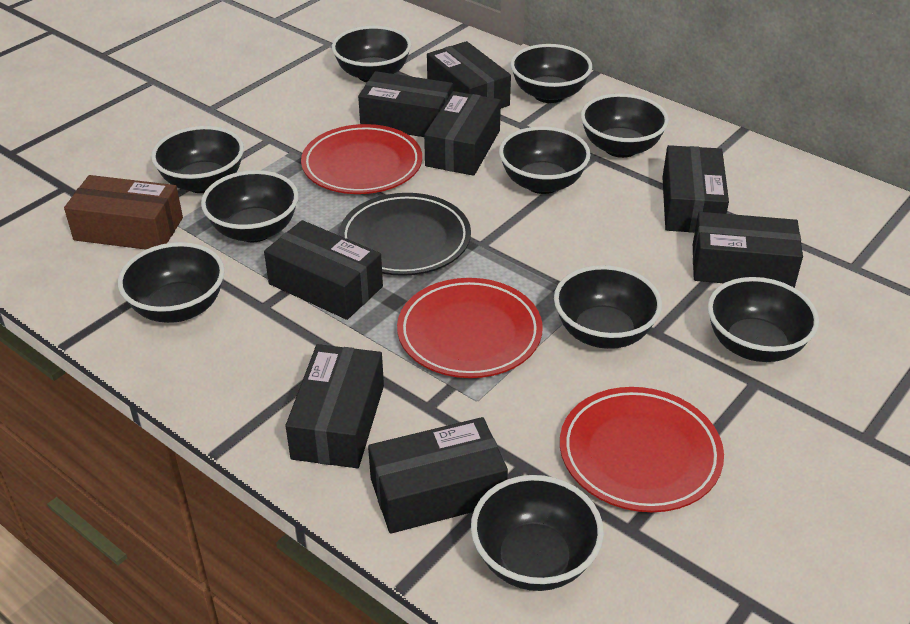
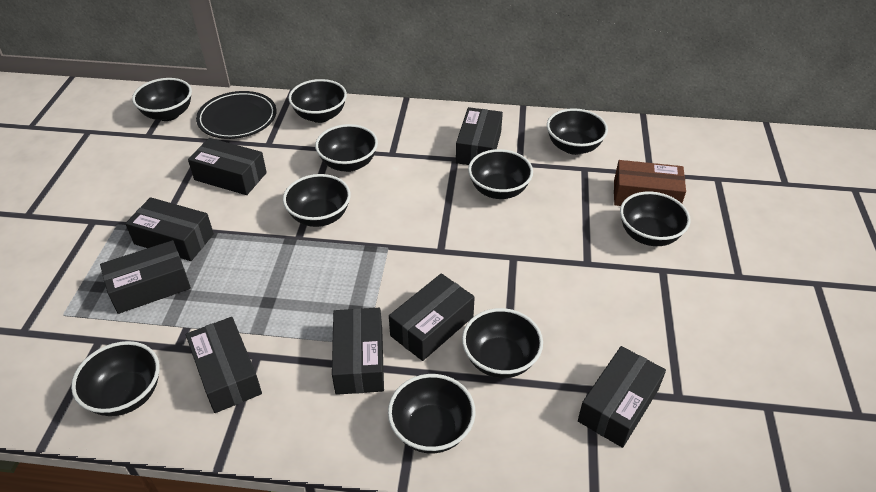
red plate: [301,124,422,194] [397,278,543,378] [560,387,724,512] = 3 -> none = 0

